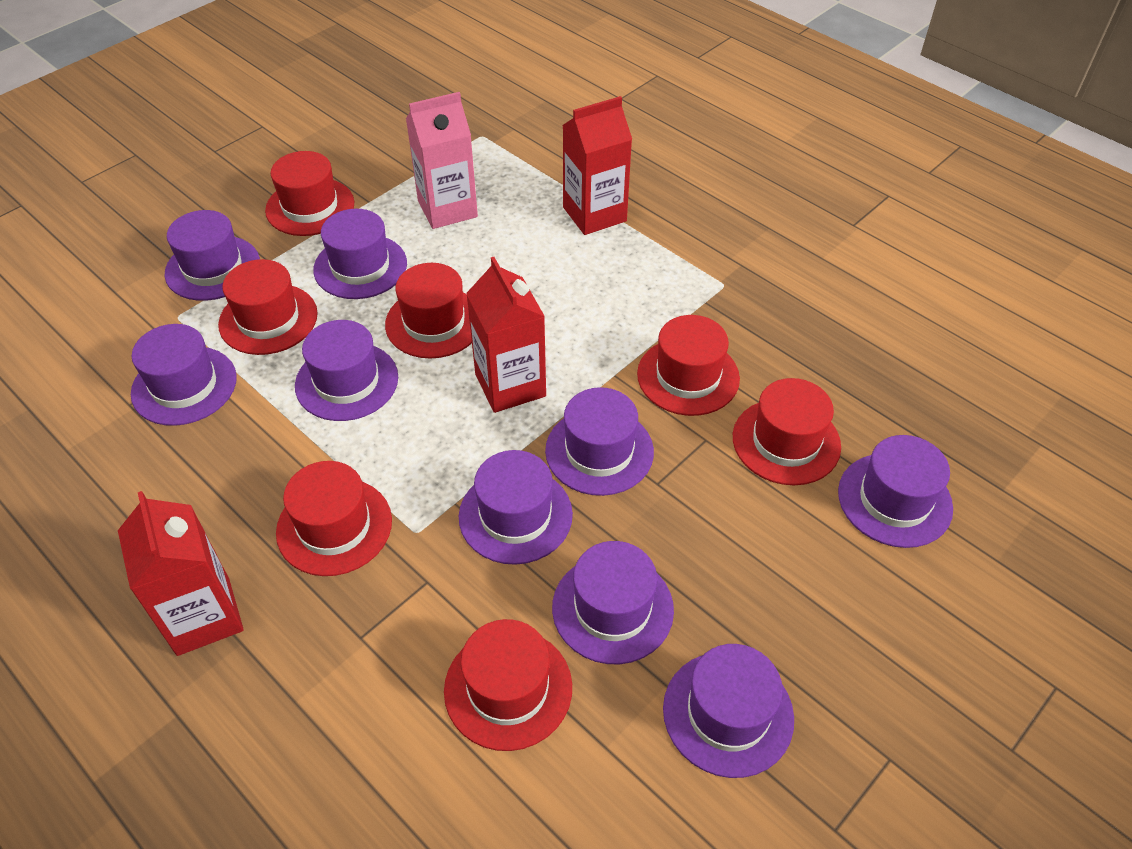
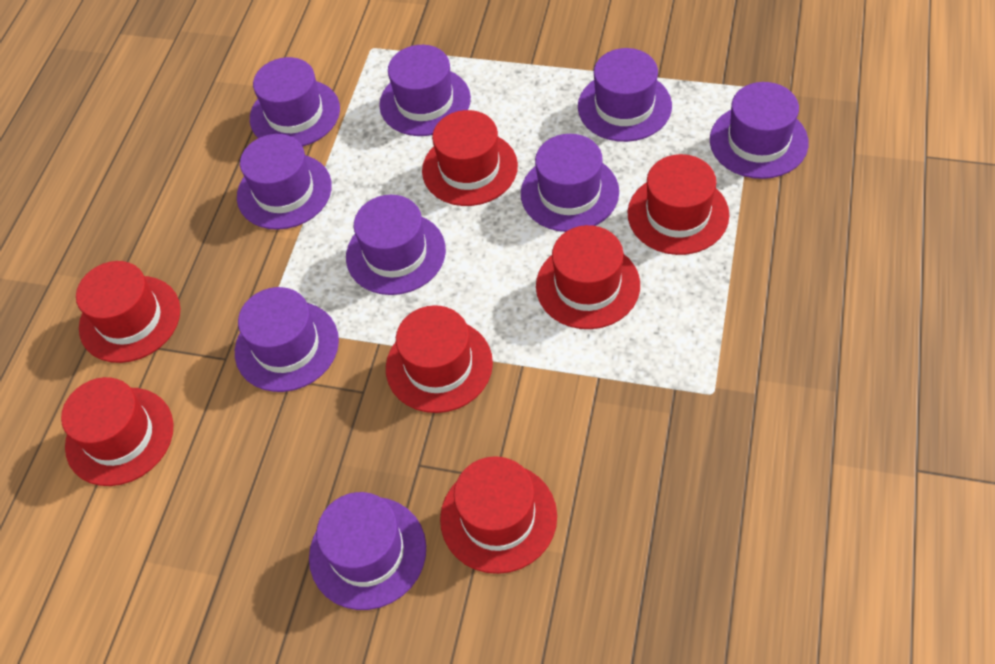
pink carton: [406,92,478,229] = 1 -> none = 0
red carton: [118,491,243,656] [466,257,546,413] [563,96,632,235] = 3 -> none = 0

